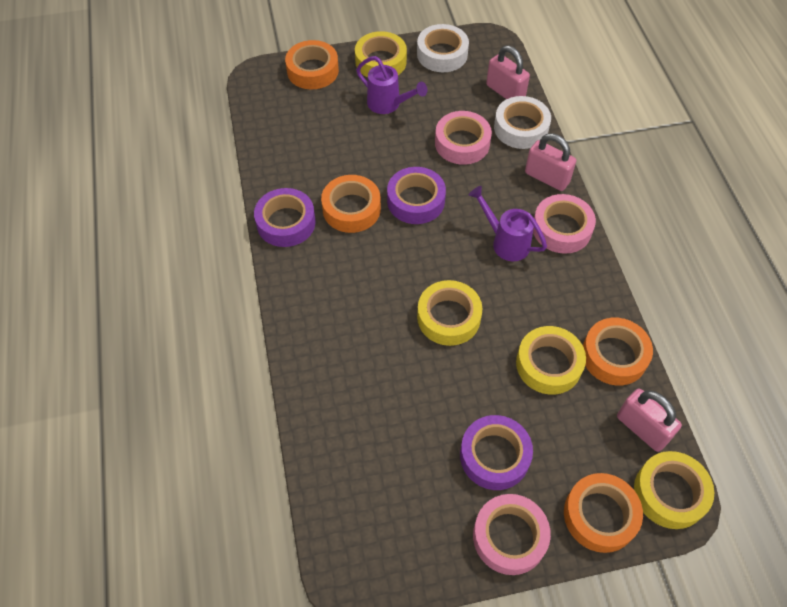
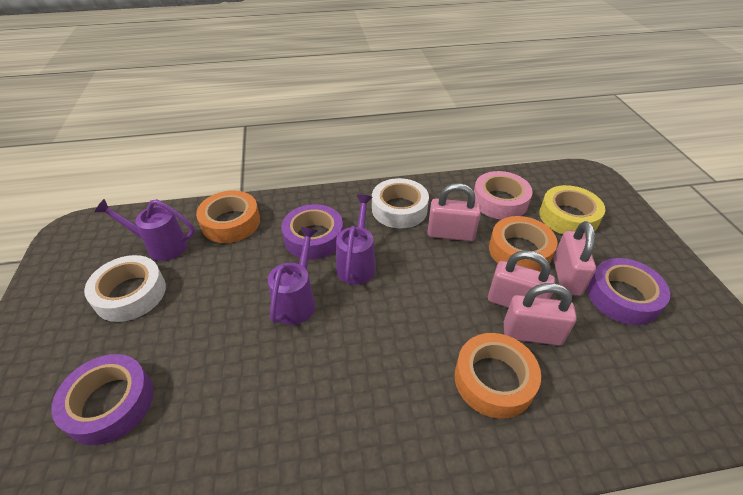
orange tape: [285,40,339,90] [321,175,381,233] [564,473,643,553] [583,318,653,385] = 4 -> [196,191,260,243] [455,333,541,419] [489,216,557,271] = 3
pink padlock: [486,45,530,99] [525,133,576,191] [617,389,682,452] = 3 -> [428,183,481,241] [488,250,555,308] [504,283,577,346] [553,221,596,296] = 4
pink tape: [435,111,492,165] [473,494,551,575] [533,194,596,254] = 3 -> [474,171,533,220] = 1
purple watering can: [356,56,427,114] [469,186,547,261] = 2 -> [94,199,195,261] [268,227,318,325] [336,194,376,285] = 3
yellow tape: [355,31,407,78] [417,280,482,346] [516,326,586,395] [634,451,714,529] = 4 -> [539,185,605,234] = 1

